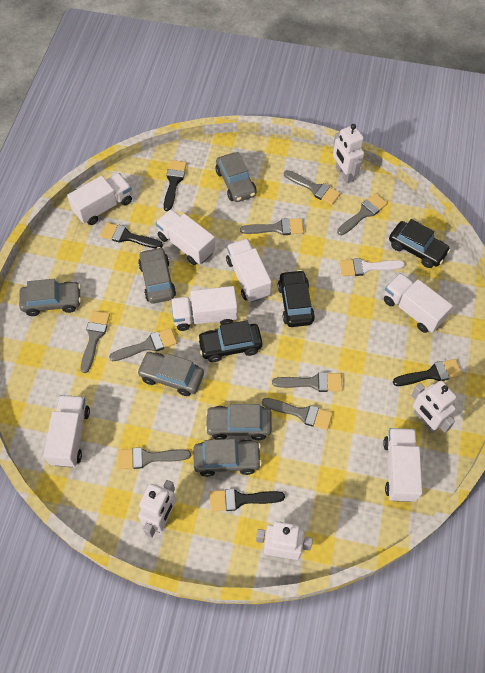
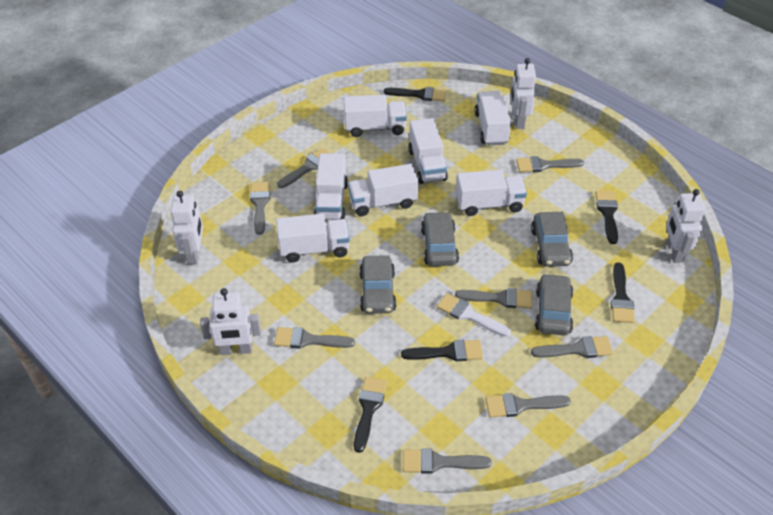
black brush: [100,222,163,249] [164,160,187,211] [210,489,285,512] [393,359,462,386] = 4 -> [354,377,387,453] [384,87,446,101] [401,340,483,361] [595,191,618,244] [611,262,635,323] = 5
black car: [197,320,262,362] [278,270,315,327] [389,219,451,268] = 3 -> none = 0
grey car: [19,279,81,316] [137,352,204,396] [138,247,176,304] [193,439,262,477] [205,404,272,440] [216,152,256,202] = 6 -> [359,255,397,314] [421,211,459,266] [531,212,573,267] [535,273,573,336] = 4

